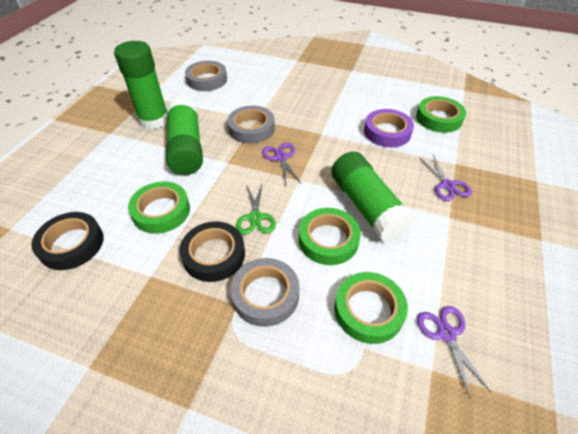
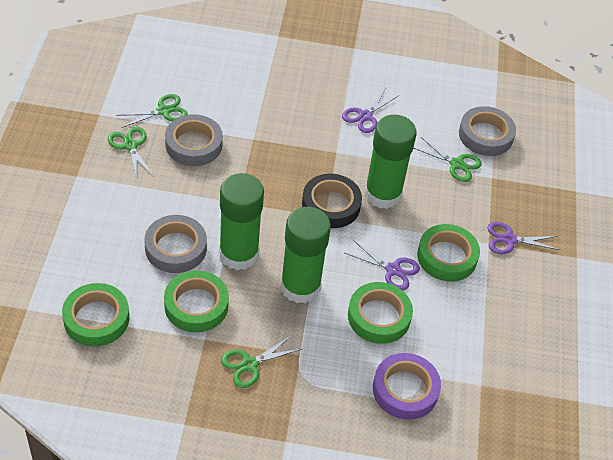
black tape: [31,212,103,270] [180,221,245,282] = 2 -> [302,174,362,228] = 1
green scissors: [236,182,276,235] = 1 -> [108,127,154,179] [116,94,188,128] [221,334,302,388] [414,137,482,182] = 4

